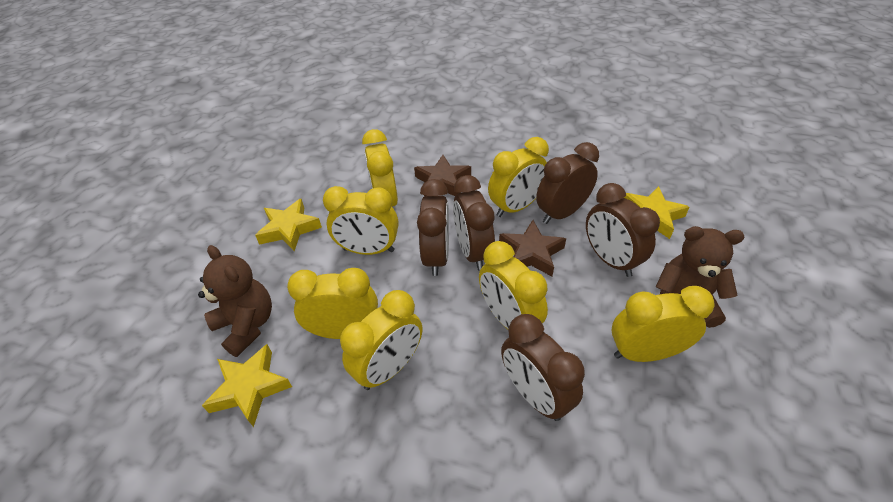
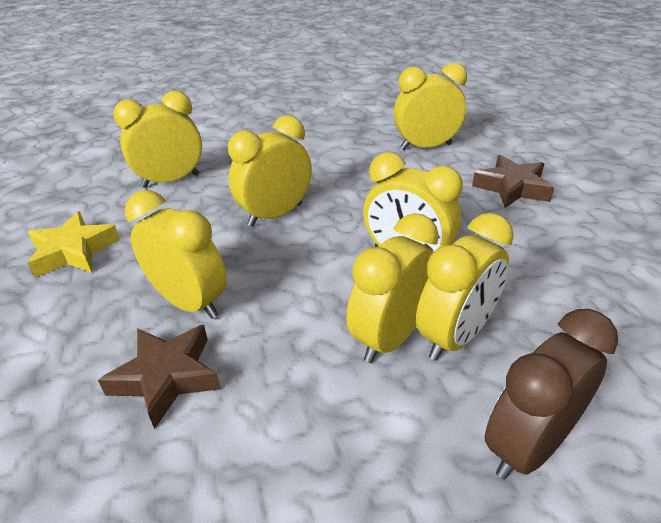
brown clock: [417,179,449,276] [453,175,495,270] [501,314,585,421] [536,142,599,224] [586,183,660,277] = 5 -> [485,309,618,479] = 1
brown teddy bear: [198,245,272,357] [656,226,745,328] = 2 -> none = 0
yellow star: [202,344,292,427] [255,199,322,251] [624,186,690,239] = 3 -> [27,211,120,277] = 1

